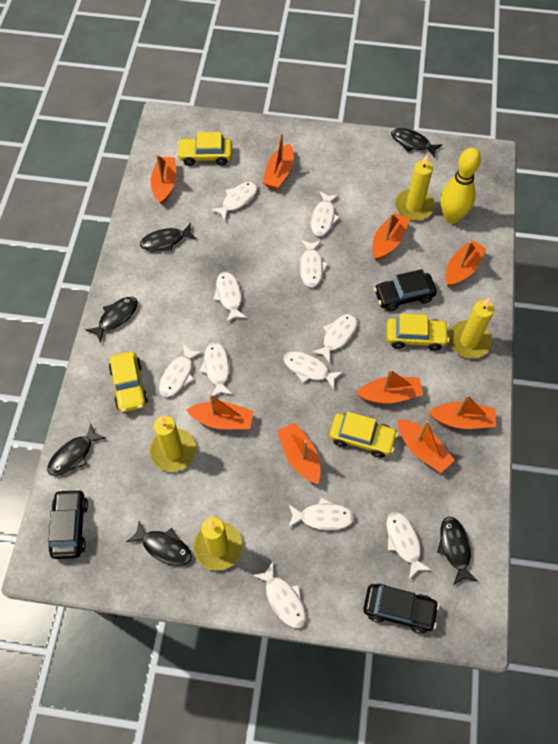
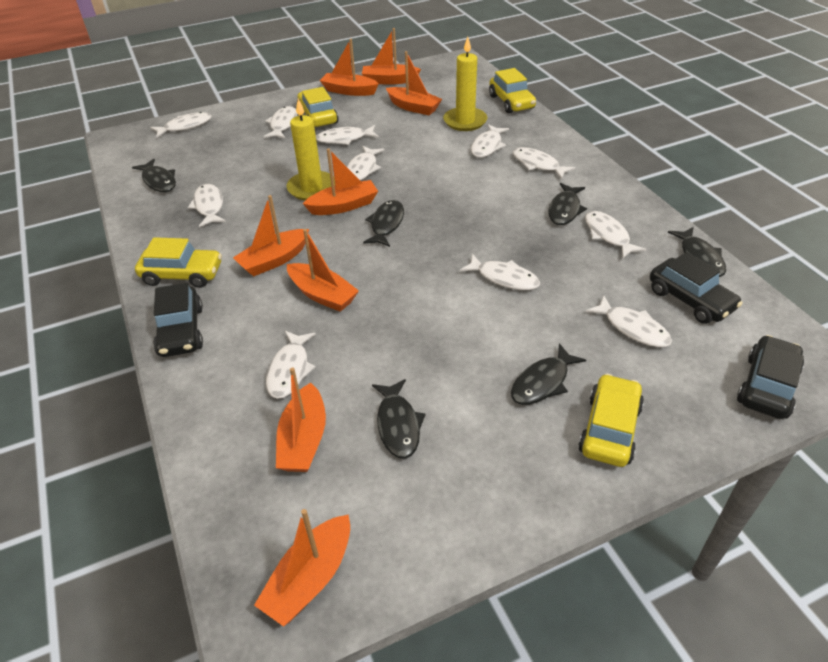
orange boat: [150,154,176,205] [187,394,254,429] [262,133,294,190] [277,422,321,484] [356,369,423,403] [372,212,410,261] [398,419,455,473] [428,394,496,429] [445,240,487,287] = 9 -> [233,195,309,277] [254,509,350,627] [276,367,326,472] [287,229,359,312] [303,148,378,215] [320,39,379,96] [362,28,421,85] [386,51,442,115] = 8
yellow bowling pin: [440,148,481,224] = 1 -> none = 0
yellow candle: [150,416,196,472] [193,517,243,571] [395,155,435,221] [448,298,494,358] = 4 -> [286,99,335,200] [443,37,488,131] = 2

